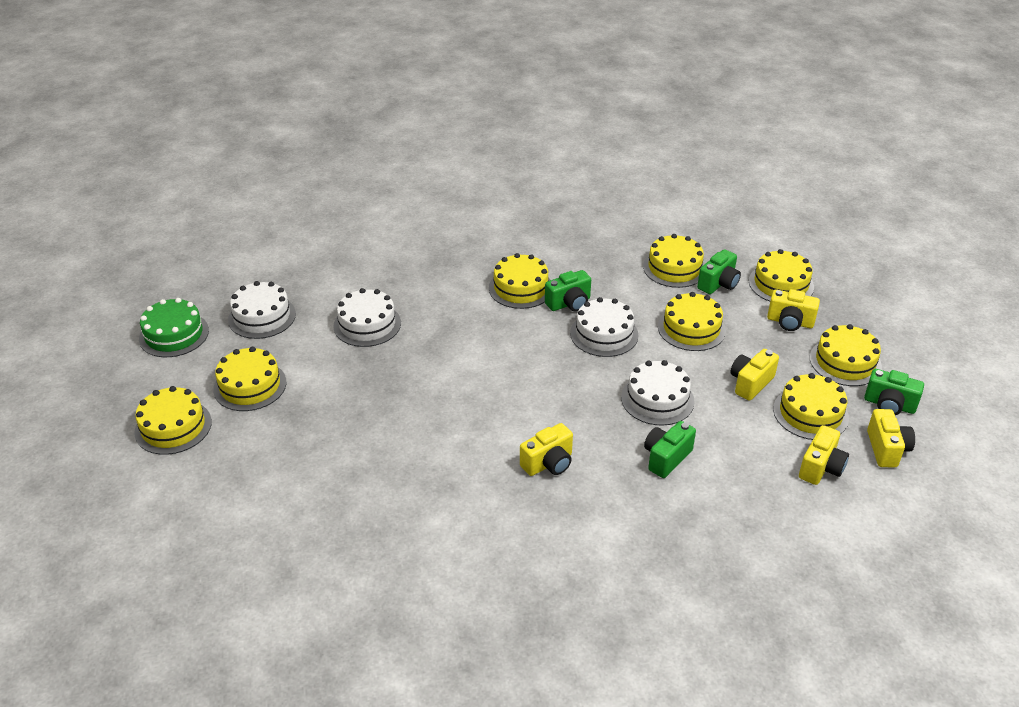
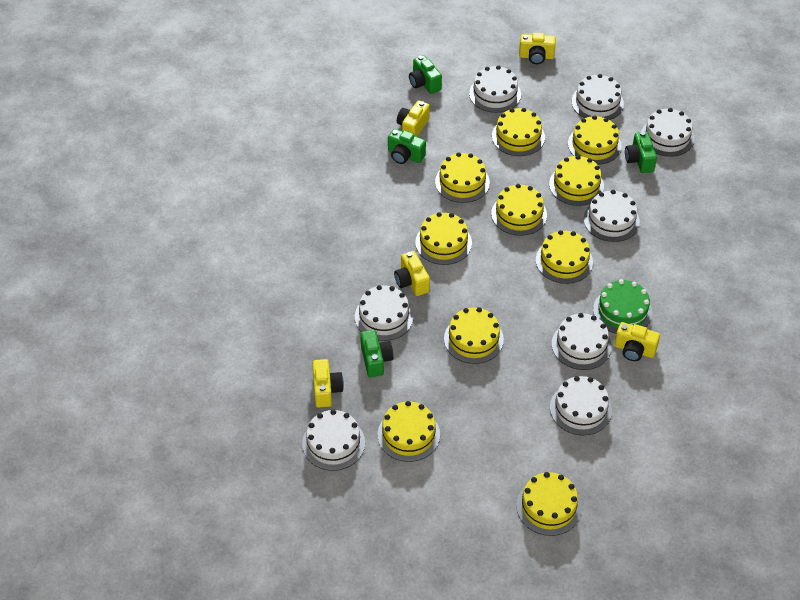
white cake: [228,281,296,339] [333,288,401,347] [570,297,638,357] [621,360,695,426] = 4 -> [302,409,365,471] [355,285,414,341] [469,66,521,113] [550,376,612,435] [552,313,612,370] [572,74,624,120] [584,190,640,242] [641,108,694,157] = 8
yellow cake: [134,386,212,455] [213,347,286,411] [489,253,550,309] [643,234,705,288] [658,292,726,351] [749,249,814,301] [773,373,849,440] [810,324,882,386] = 8 -> [378,401,440,462] [415,212,472,265] [435,152,490,203] [444,307,504,364] [491,184,547,236] [492,108,545,156] [516,472,581,536] [536,230,593,284] [549,155,604,206] [568,115,622,165] = 10

